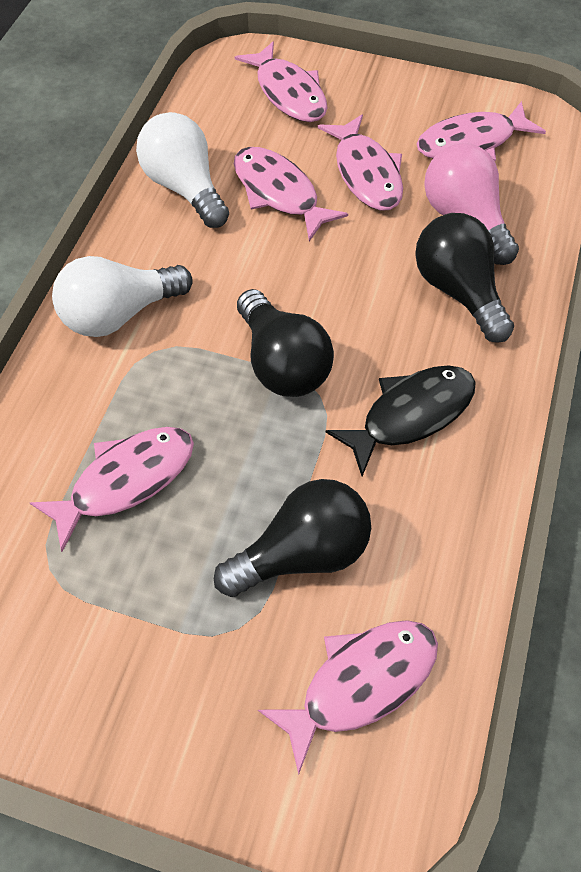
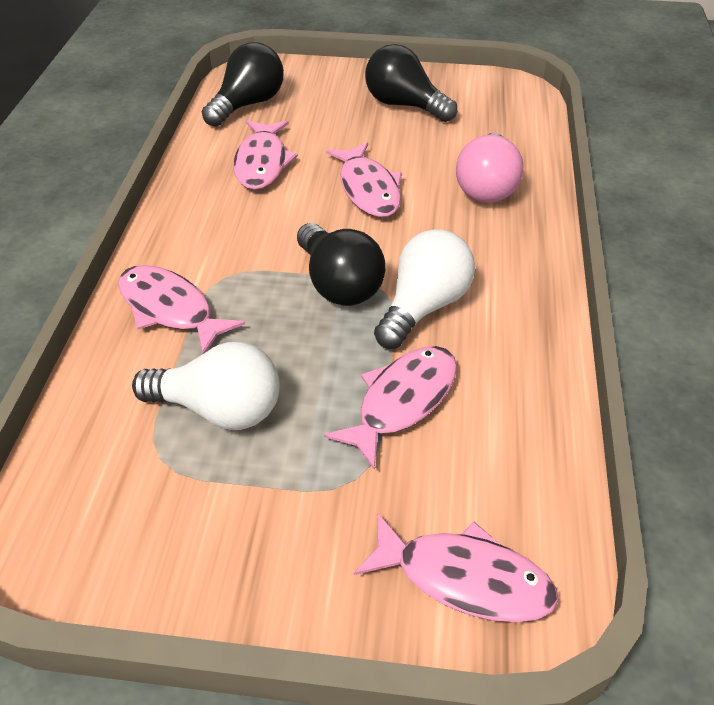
black fish: [326,365,476,477] = 1 -> none = 0
pink fish: [30,427,194,552] [234,147,348,241] [235,41,327,122] [258,620,438,775] [318,114,403,211] [416,101,546,161] = 6 -> [118,265,245,354] [233,120,298,190] [324,346,457,470] [326,142,402,217] [354,512,559,622] = 5

